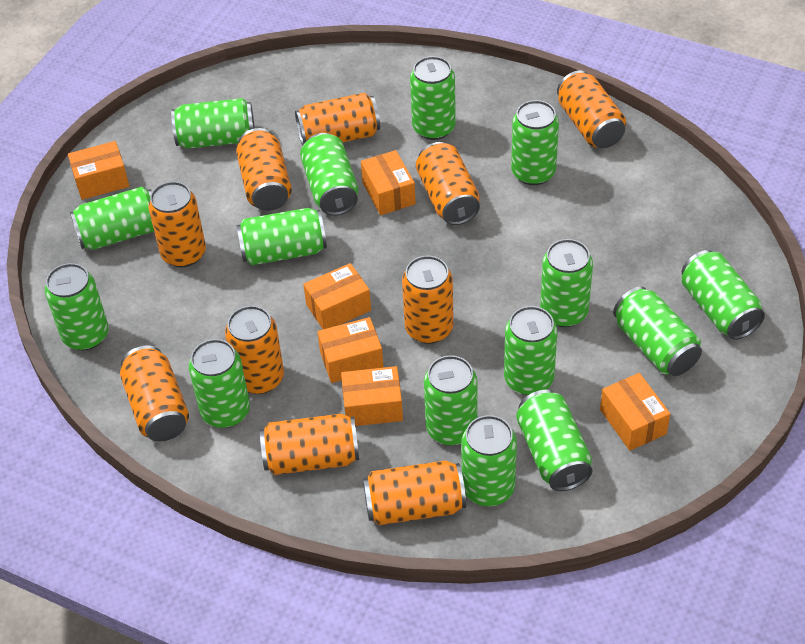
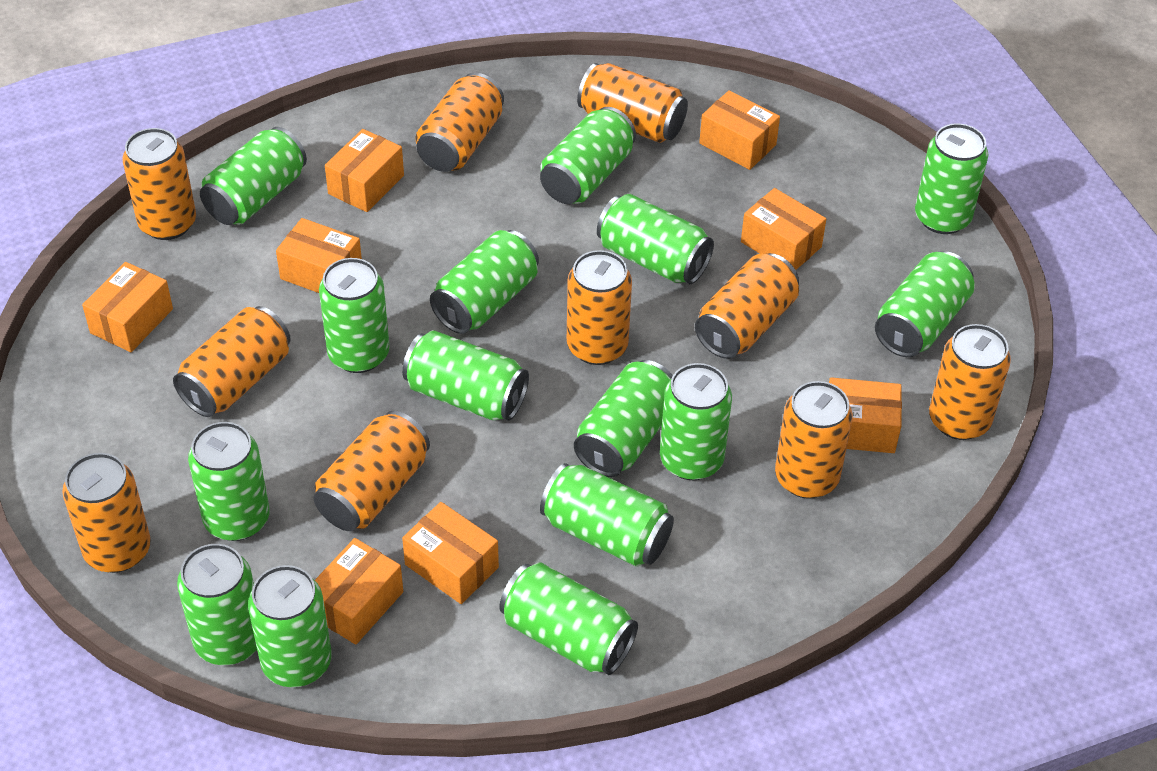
orange box: [68,141,129,200] [303,263,371,329] [317,317,384,383] [341,366,403,426] [361,150,416,215] [600,373,670,451] = 6 -> [82,262,173,352] [276,218,362,293] [315,538,403,645] [325,129,404,212] [402,502,499,604] [699,90,780,170] [741,188,826,270] [829,377,902,453] = 8

